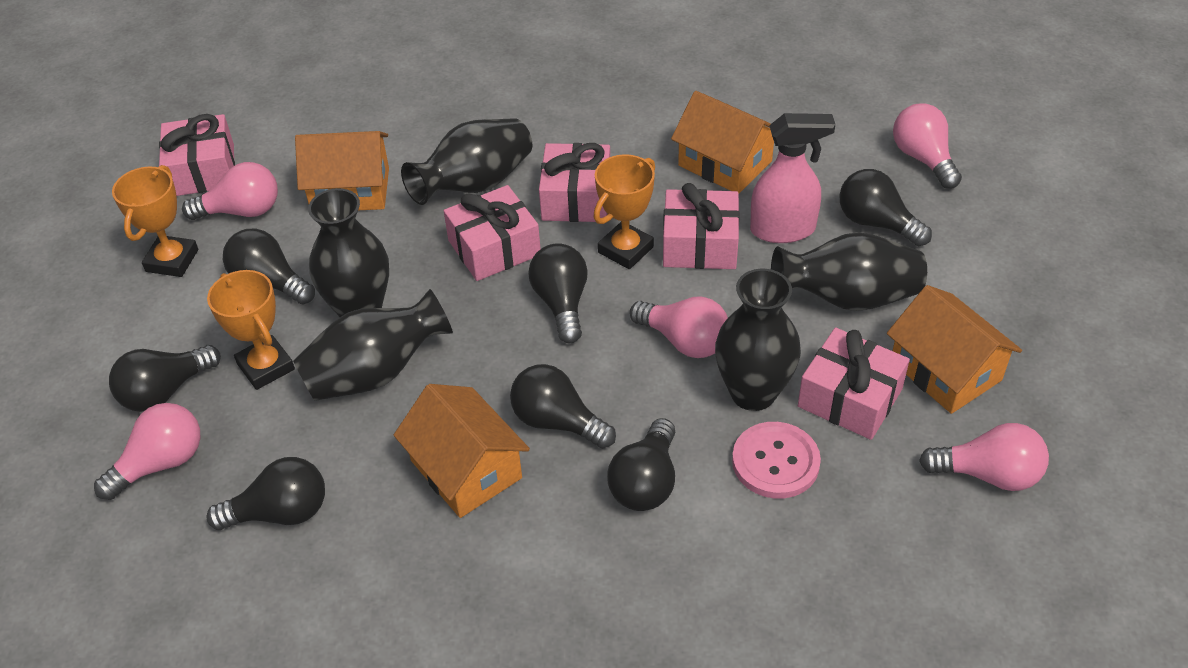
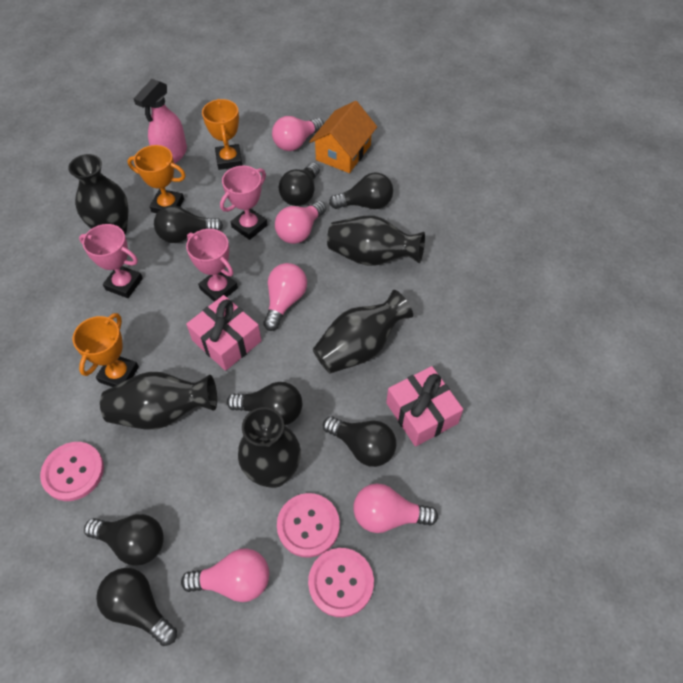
orange house: [295,131,389,210] [394,384,530,518] [671,91,774,193] [887,285,1022,414] = 4 -> [309,101,377,173] = 1
pink button: [732,422,821,499] = 1 -> [40,442,104,501] [277,493,340,558] [308,548,374,617] = 3
pink gift: [159,114,235,196] [444,185,541,281] [539,143,610,222] [663,183,740,269] [798,328,910,440] = 5 -> [186,295,262,371] [386,366,463,447] = 2
pink trophy: none = 0 -> [79,224,143,298] [186,229,238,302] [220,166,267,240] = 3

